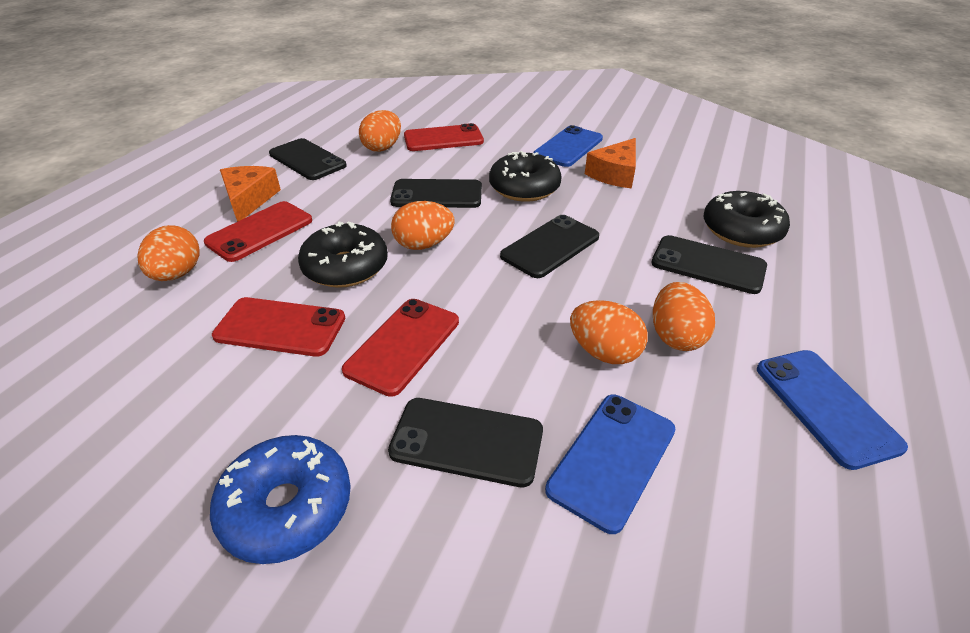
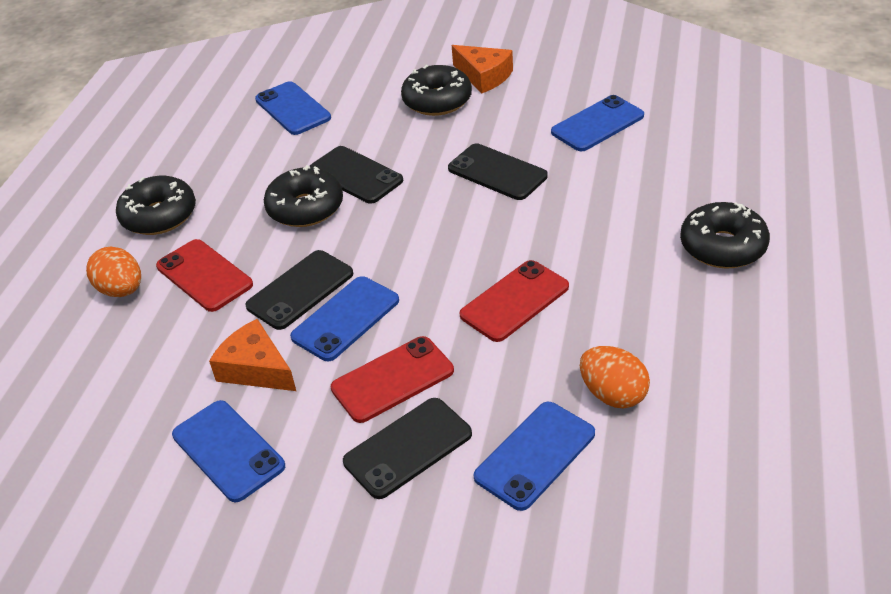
black donut: [298,221,388,288] [489,151,562,202] [704,191,790,248] = 3 -> [116,176,196,235] [264,165,343,227] [401,65,472,116] [680,202,770,269] = 4
black phone: [269,138,347,180] [388,398,543,487] [390,179,482,208] [500,215,599,278] [651,235,767,294] = 5 -> [245,250,353,330] [310,146,403,204] [343,398,472,499] [448,143,548,200] = 4
blue donut: [210,435,351,564] = 1 -> none = 0
blue phone: [533,125,603,167] [545,395,675,534] [757,350,908,470] = 3 -> [172,400,285,503] [255,81,331,135] [290,276,399,361] [474,402,595,511] [551,95,644,151] = 5
orange egg: [137,225,200,281] [359,110,401,152] [391,201,455,250] [570,300,647,364] [653,282,715,351] = 5 -> [86,246,141,297] [580,346,650,408] = 2
red phone: [204,201,312,262] [212,297,345,357] [342,299,459,397] [404,123,484,151] = 4 -> [156,239,253,312] [331,336,454,423] [460,260,569,342] = 3

